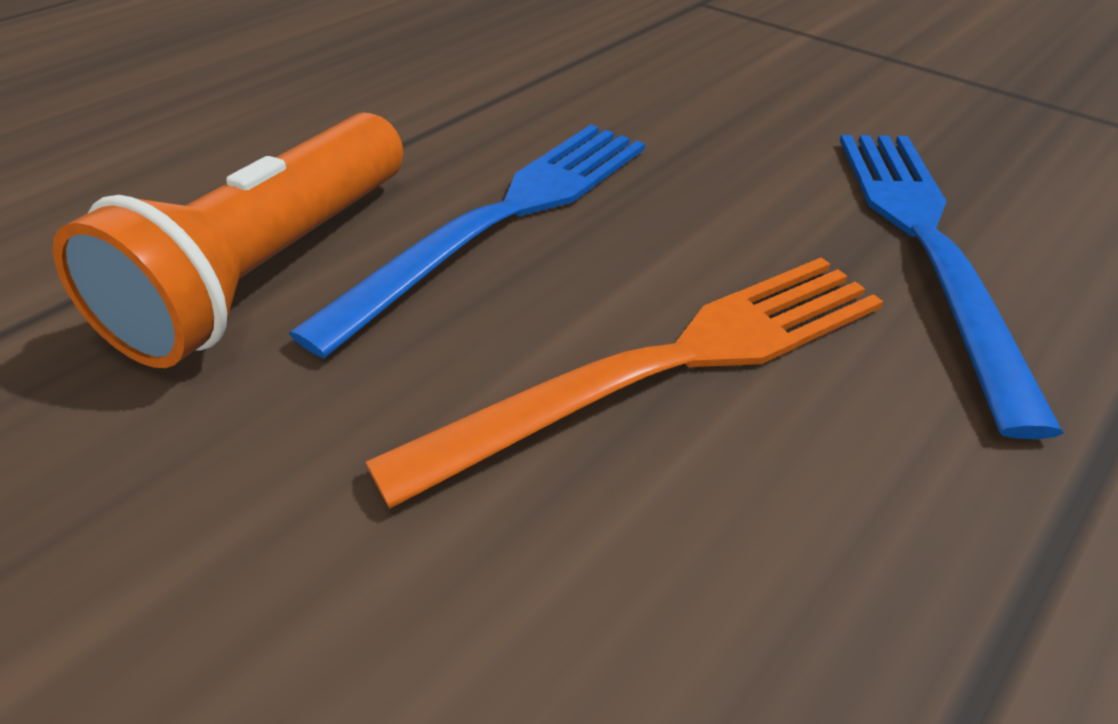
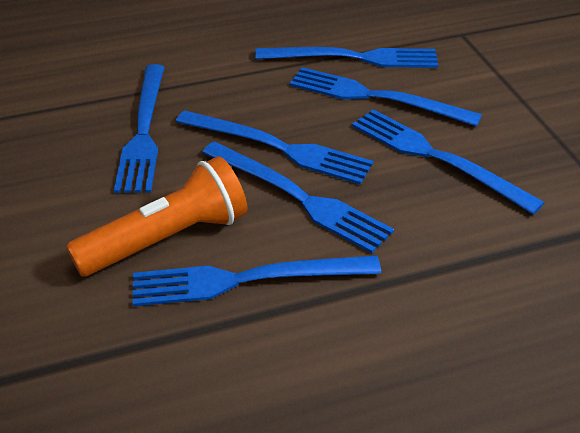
blue fork: [289,125,645,358] [840,135,1064,439] = 2 -> [114,64,165,193] [132,255,381,306] [176,110,374,185] [202,141,394,253] [255,47,438,68] [289,67,482,127] [352,109,545,215] = 7
orange fork: [365,257,883,508] = 1 -> none = 0

